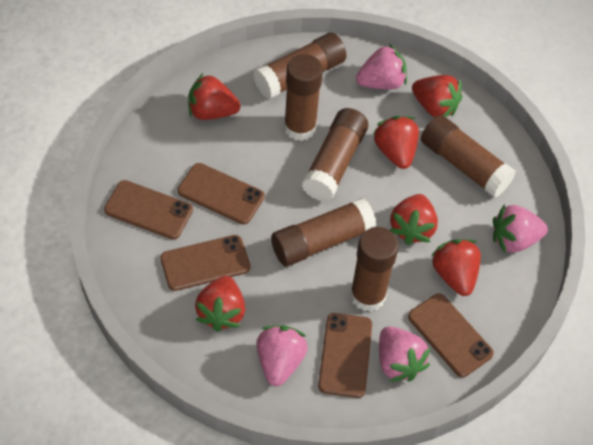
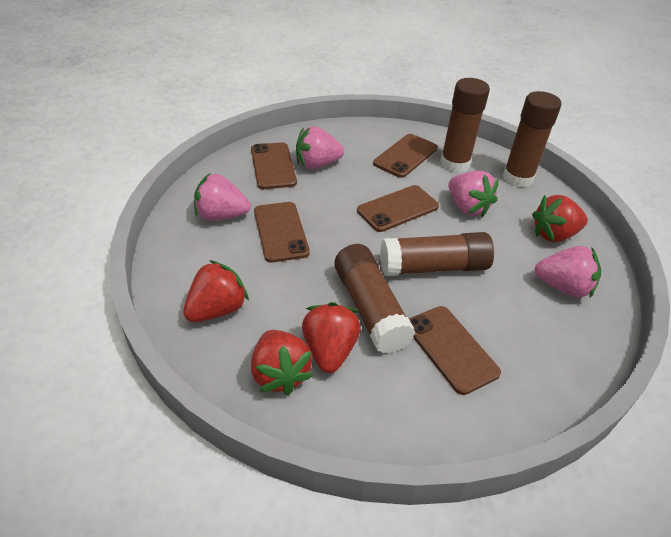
brown glue stick: [253,33,346,99] [271,198,377,266] [284,54,323,141] [301,108,368,202] [350,227,399,312] [421,115,516,198] = 6 -> [334,244,415,354] [380,232,494,276] [440,78,490,173] [503,91,561,187] = 4
red strawberry: [188,74,241,120] [195,276,245,332] [373,116,419,169] [390,194,438,245] [412,75,462,117] [431,239,481,296] = 6 -> [183,260,249,322] [251,330,313,395] [302,302,361,373] [532,195,588,242] = 4

